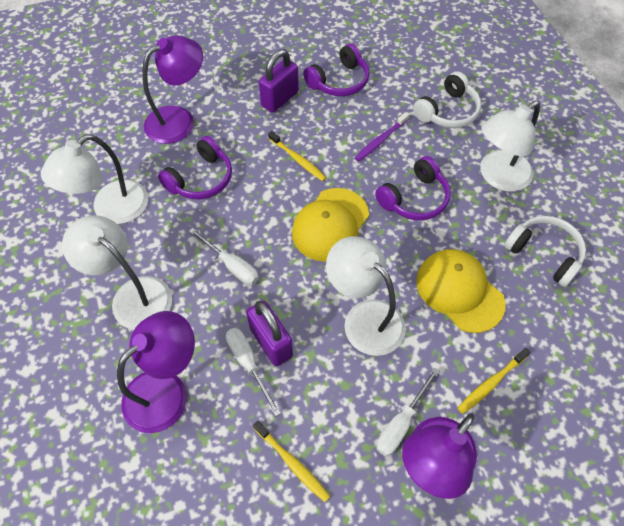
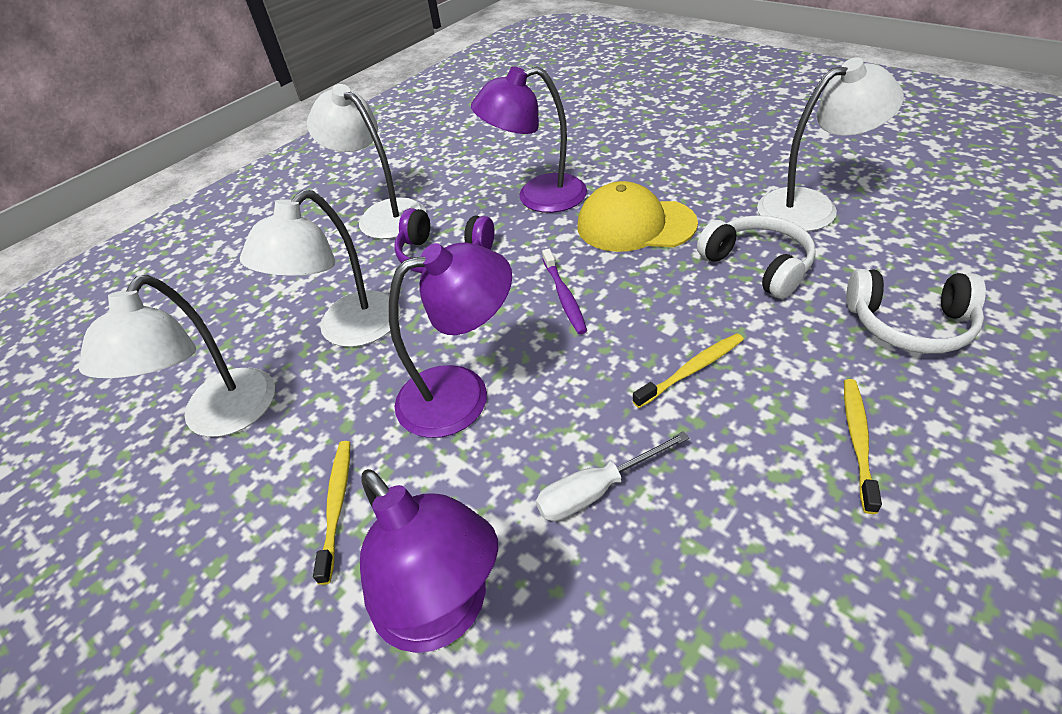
purple headphones: [158,136,232,199] [303,43,369,96] [375,156,451,220] = 3 -> [394,208,494,273] = 1
purple padlock: [246,301,293,366] [259,49,299,113] = 2 -> none = 0
white screwdriver: [189,228,259,285] [226,328,281,416] [377,367,439,456] = 3 -> [536,431,689,521] = 1
yellow cap: [292,188,369,262] [416,249,506,333] = 2 -> [578,181,698,252] = 1

